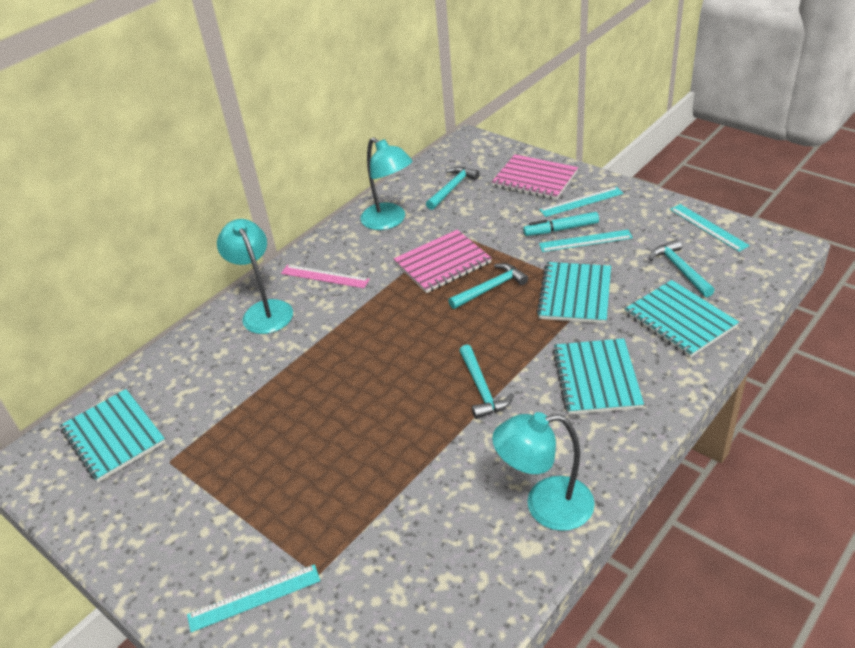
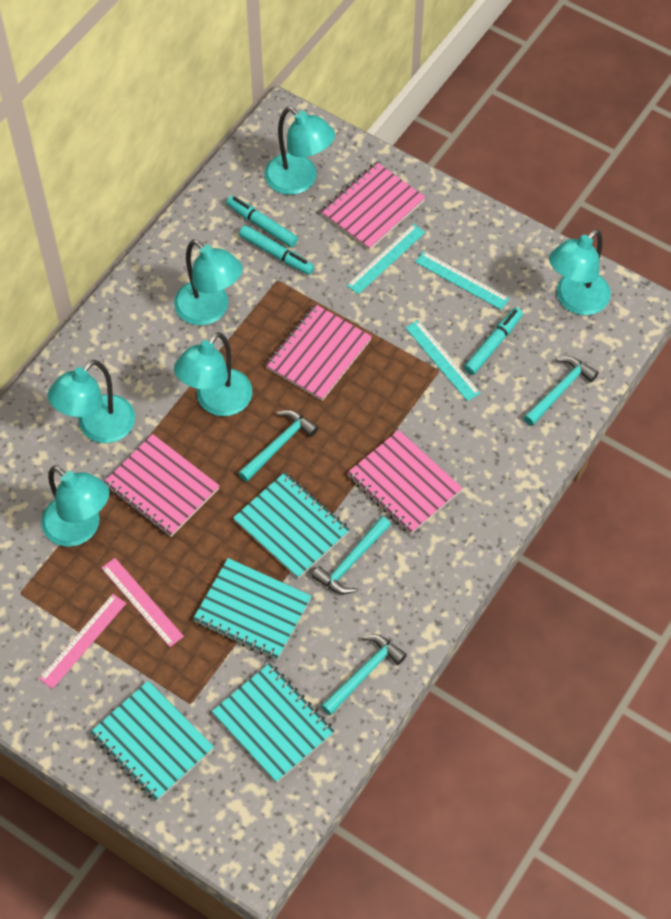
pink notebook: [394,230,492,293] [492,154,578,200] = 2 -> [104,434,220,537] [265,304,372,401] [321,162,425,250] [347,430,463,535] = 4
pink ruler: [281,265,370,288] = 1 -> [39,594,126,689] [101,558,184,647] = 2
turquoise lamp: [217,219,293,334] [360,137,412,230] [492,412,595,531] = 3 -> [41,465,109,547] [48,360,135,443] [174,239,243,325] [174,332,252,416] [264,107,335,195] [549,229,611,315] = 6
turquoise marker: [523,212,599,236] = 1 -> [226,196,298,247] [239,225,314,275] [464,307,523,375] = 3
turquoise ruler: [187,564,320,632] [539,187,624,217] [539,230,633,252] [670,204,750,252] = 4 -> [347,224,425,294] [406,320,481,401] [415,251,510,310] = 3

